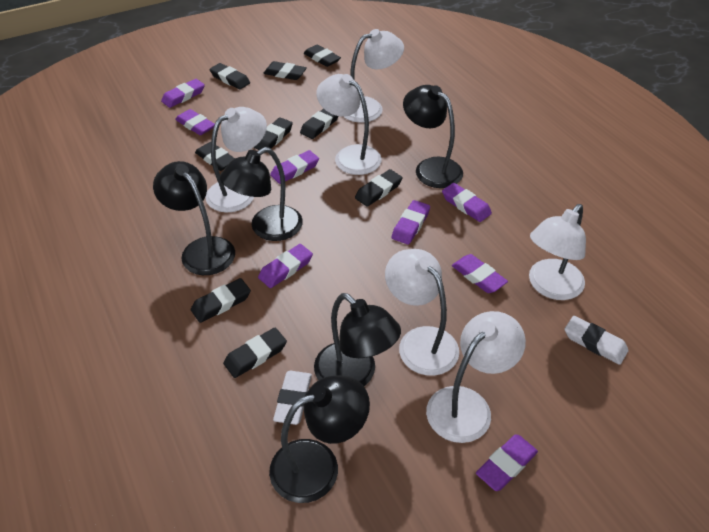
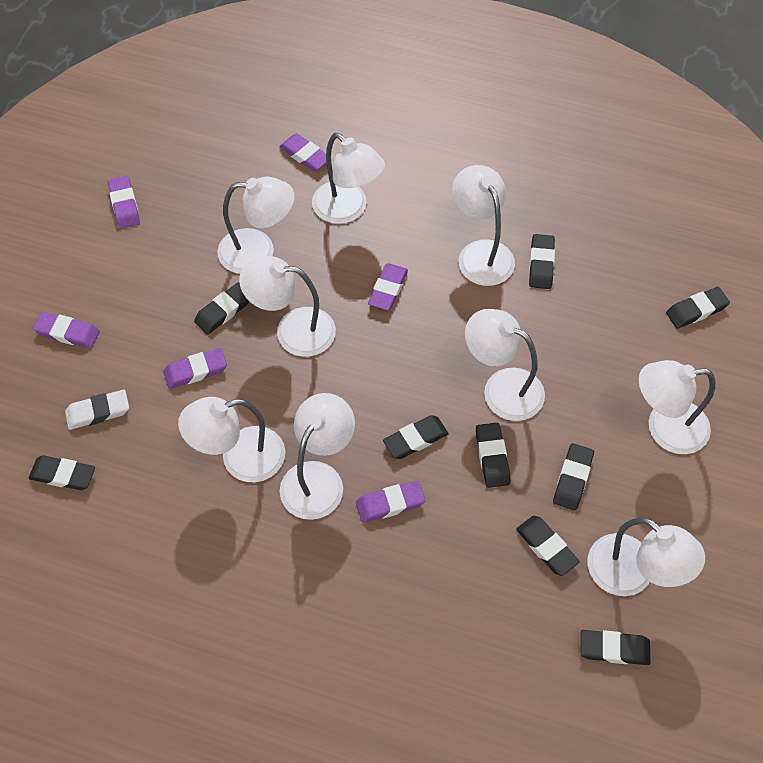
black lamp: [153,161,235,275] [220,147,303,241] [269,376,370,503] [314,293,401,386] [403,85,463,188] = 5 -> none = 0
purple eraser: [161,79,205,108] [175,109,215,135] [258,244,313,288] [270,150,319,184] [391,200,430,245] [442,183,492,222] [452,254,508,293] [476,435,538,491] = 8 -> [33,312,100,348] [108,176,140,229] [163,348,227,389] [279,134,326,171] [356,481,425,523] [368,263,408,311] = 6
white eraser: [273,371,312,425] [565,316,628,365] = 2 -> [65,390,129,430] = 1
white lamp: [205,107,267,212] [316,74,382,175] [344,29,404,123] [385,249,459,376] [426,311,526,443] [529,204,586,300] = 6 -> [178,397,285,482] [217,177,295,274] [239,256,336,357] [280,393,355,520] [312,133,385,224] [452,165,515,286] [465,309,545,421] [588,518,705,596] [639,360,715,454] = 9

